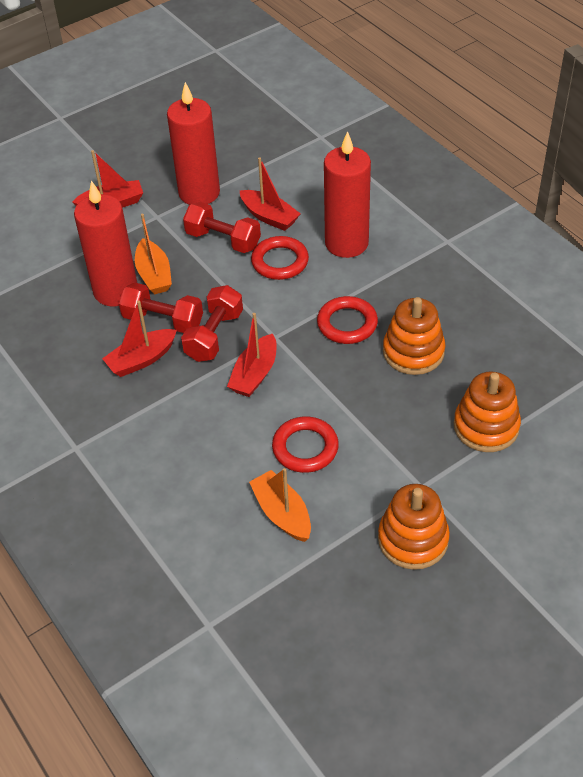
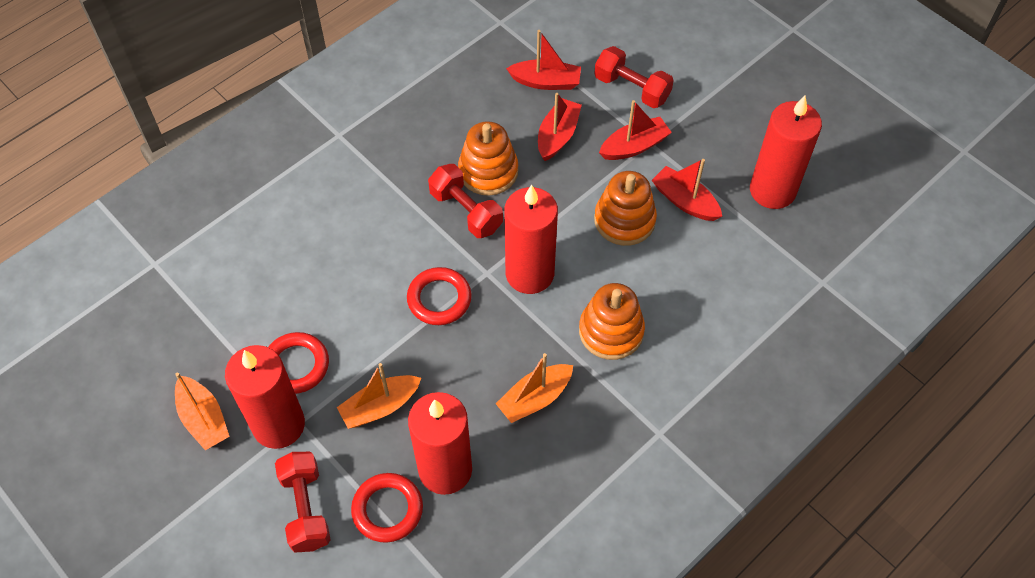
orange boat: [135,214,172,294] [249,468,311,542] = 2 -> [175,373,230,450] [337,363,421,429] [496,353,573,423] = 3
red candle: [74,180,137,306] [167,82,220,205] [324,131,371,258] = 3 -> [225,345,305,449] [408,392,472,495] [504,184,558,294] [750,96,822,209] = 4

